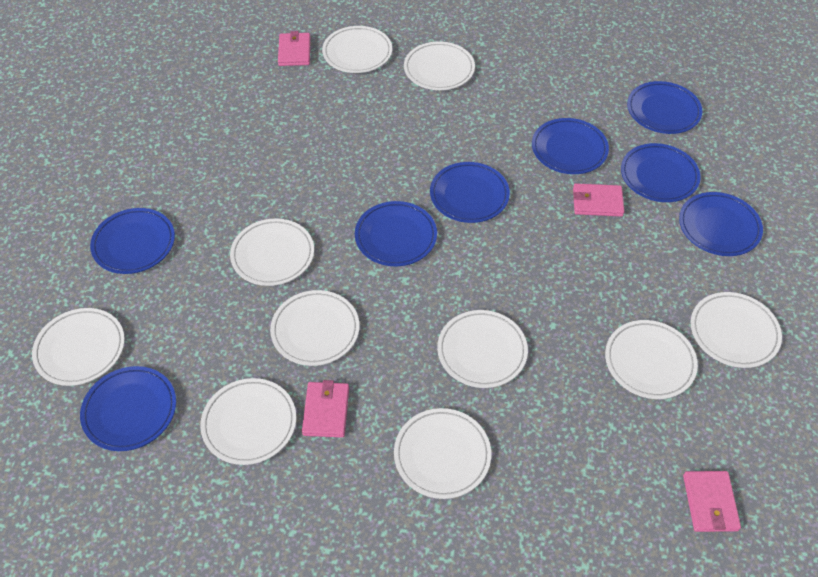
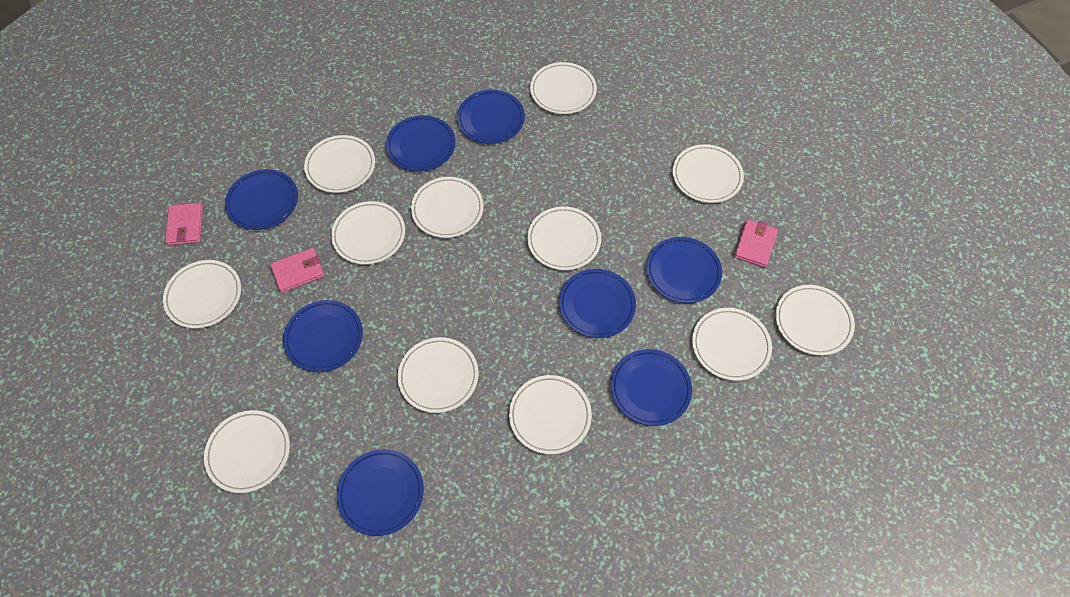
pink wallet: [278,31,311,66] [302,380,349,438] [573,183,624,217] [683,471,741,532] = 4 -> [165,202,203,246] [270,248,325,293] [734,220,778,268] = 3
white plate: [32,308,125,386] [200,378,296,465] [230,218,314,286] [270,290,359,366] [322,26,392,73] [394,408,491,499] [404,42,475,90] [437,310,528,388] [605,320,698,399] [691,292,782,368] = 10 -> [163,260,241,328] [204,410,290,493] [304,135,375,193] [331,201,405,265] [398,337,479,413] [411,177,484,238] [509,375,592,454] [527,206,601,270] [530,62,597,114] [673,144,744,203] [692,308,772,381] [775,285,855,356] = 12

